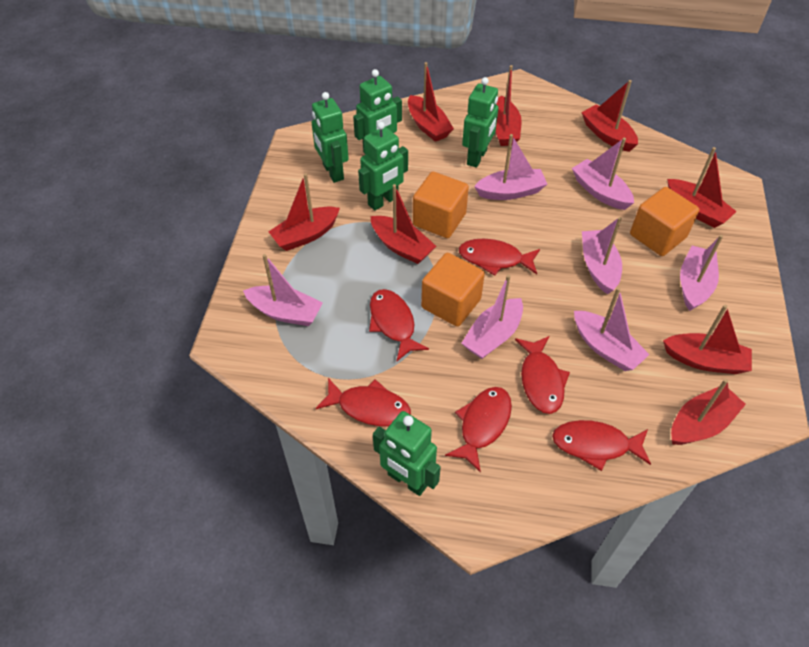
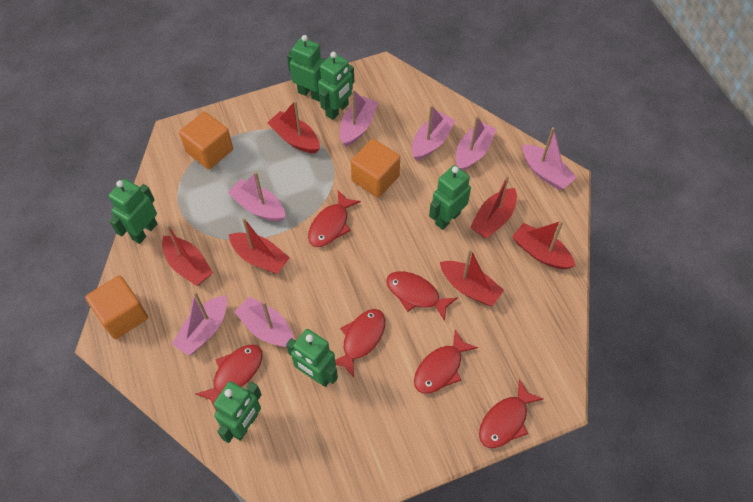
green robot: [311,92,349,183] [353,69,402,153] [358,121,408,211] [373,411,441,496] [462,77,498,168] = 5 -> [108,179,157,244] [214,381,262,443] [286,329,338,387] [287,35,325,102] [318,52,354,120] [429,165,471,230] = 6
red boat: [268,173,340,251] [371,184,436,264] [408,62,454,142] [495,65,522,146] [581,80,638,152] [663,305,752,374] [667,147,737,228] [671,379,746,445] = 8 -> [162,224,213,286] [229,218,290,274] [267,101,320,153] [440,249,504,306] [470,175,517,238] [512,220,575,269] = 6

